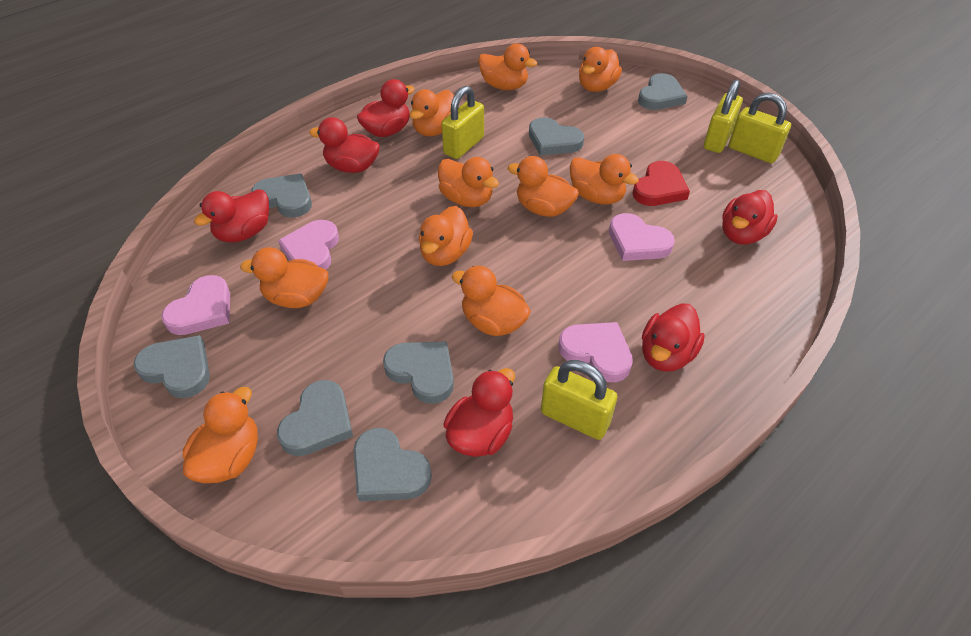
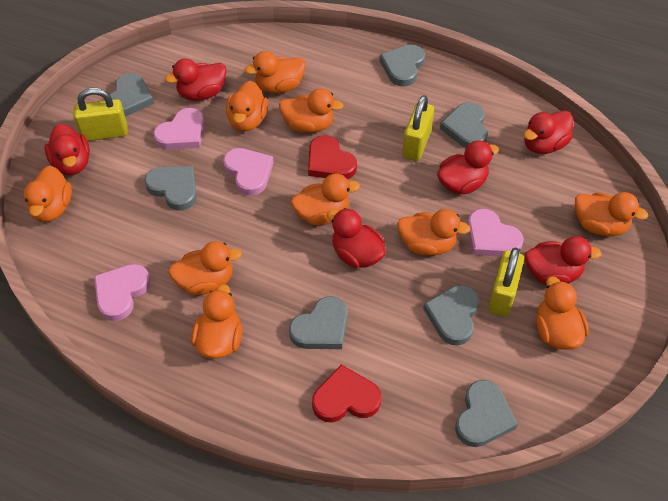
red heart: [632,161,690,206] = 1 -> [308,135,357,179] [312,364,381,422] = 2
yellow padlock: [442,86,484,159] [541,360,618,440] [704,79,743,153] [729,92,791,163] = 4 -> [73,88,128,141] [402,95,434,161] [488,248,524,317] = 3

